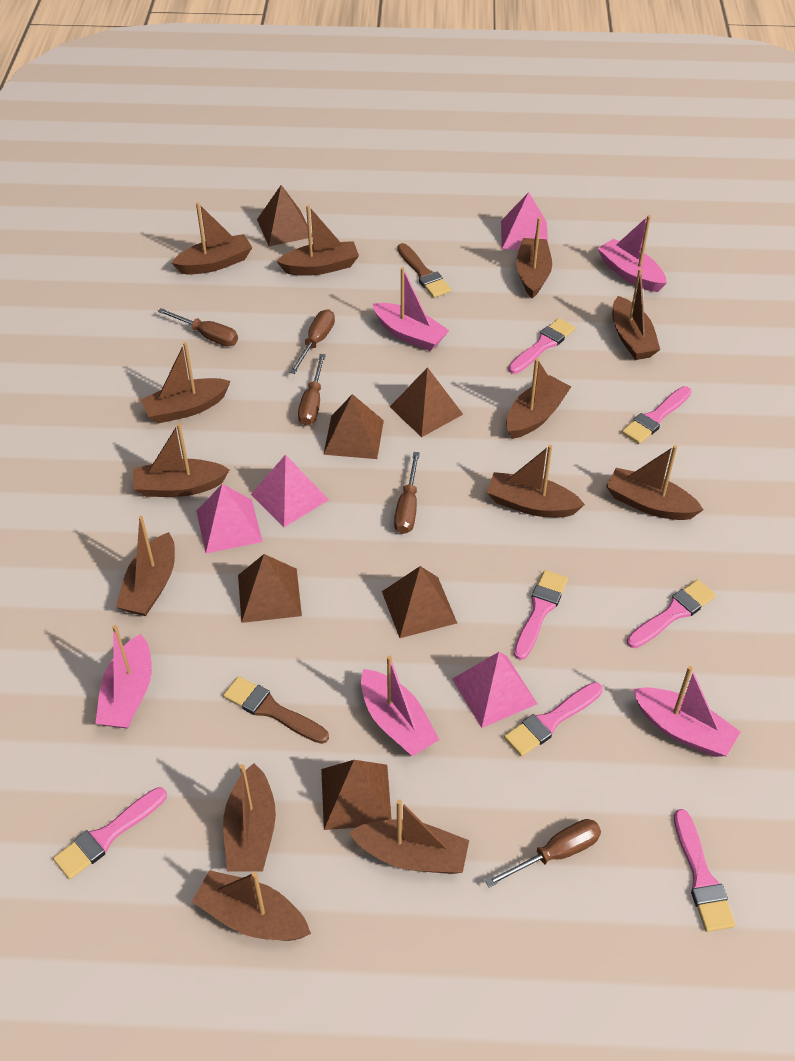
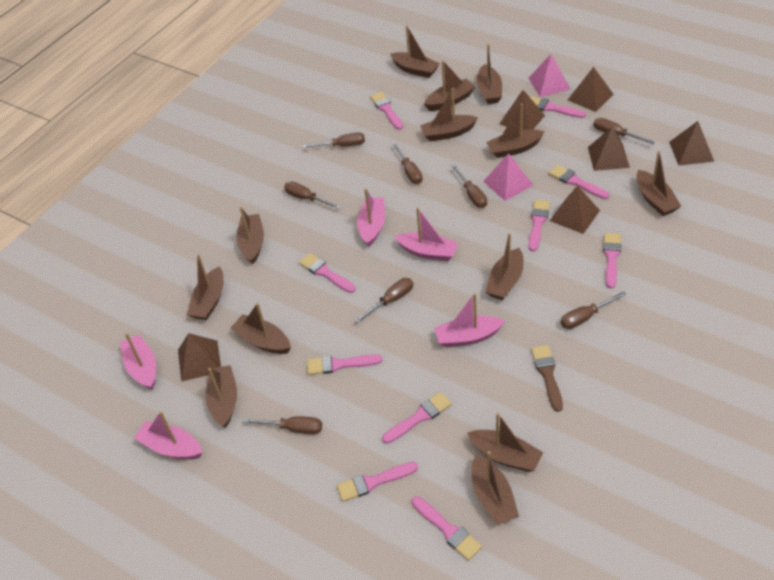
brown brush: [223,676,329,744] [397,243,451,298] = 2 -> [531,345,563,412] = 1
brown screwdriver: [157,308,238,346] [289,310,335,374] [298,354,326,426] [394,452,420,534] [485,819,601,888] = 5 -> [243,416,322,434] [284,182,341,209] [303,132,365,148] [354,278,413,323] [392,142,423,184] [451,164,487,208] [561,291,626,329] [593,118,655,144] = 8
pink brush: [53,787,167,879] [504,682,603,757] [508,318,575,374] [514,570,568,660] [622,386,692,444] [627,579,716,648] [674,809,735,932] = 7 -> [299,253,355,293] [307,354,382,375] [337,462,418,502] [370,92,403,130] [382,392,452,444] [412,496,482,561] [528,200,550,252] [530,96,586,118] [549,165,609,199] [603,233,621,289] = 10
pink pyramid: [196,484,263,554] [251,454,329,527] [452,652,537,728] [501,192,548,250] = 4 -> [483,153,533,201] [529,54,571,97] = 2

